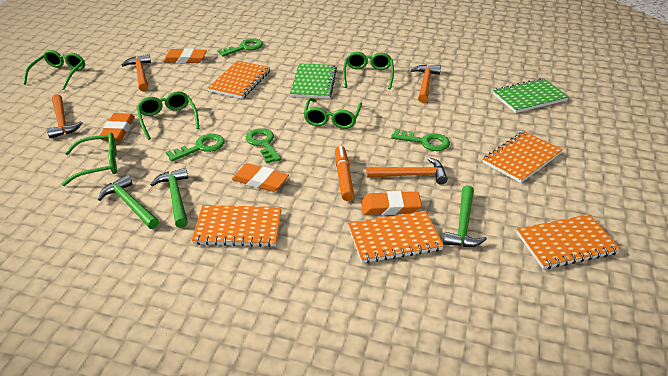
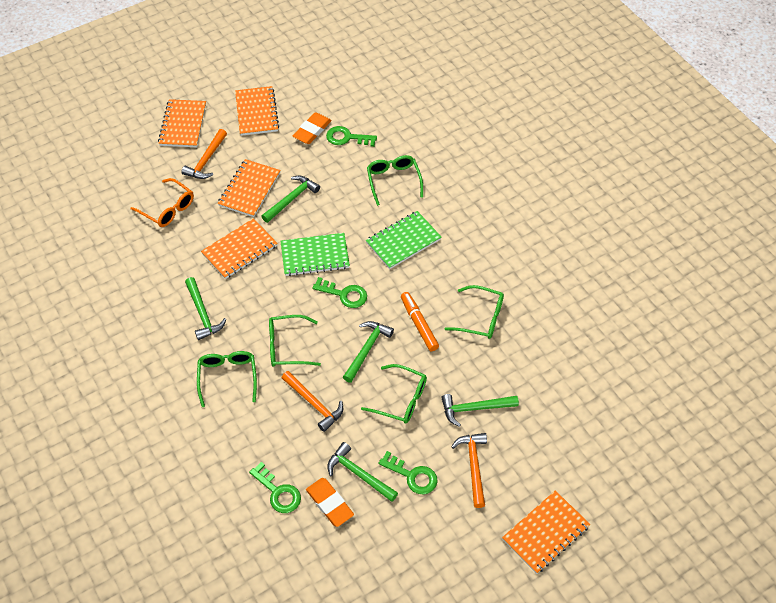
green hammer: [98,175,159,229] [150,168,188,228] [443,185,487,247] = 3 -> [185,277,227,340] [261,175,320,223] [327,442,398,502] [343,321,394,383] [441,394,519,427] = 5
orange eraser: [99,113,135,141] [163,48,207,63] [232,163,289,192] [361,191,422,215] = 4 -> [293,112,332,144] [306,478,354,527] = 2
orange glasses: none = 0 -> [131,178,194,227] = 1
orange hammer: [47,94,83,138] [121,54,151,92] [367,158,448,185] [411,65,441,103] = 4 -> [181,129,227,179] [282,371,343,432] [451,433,487,508] = 3

